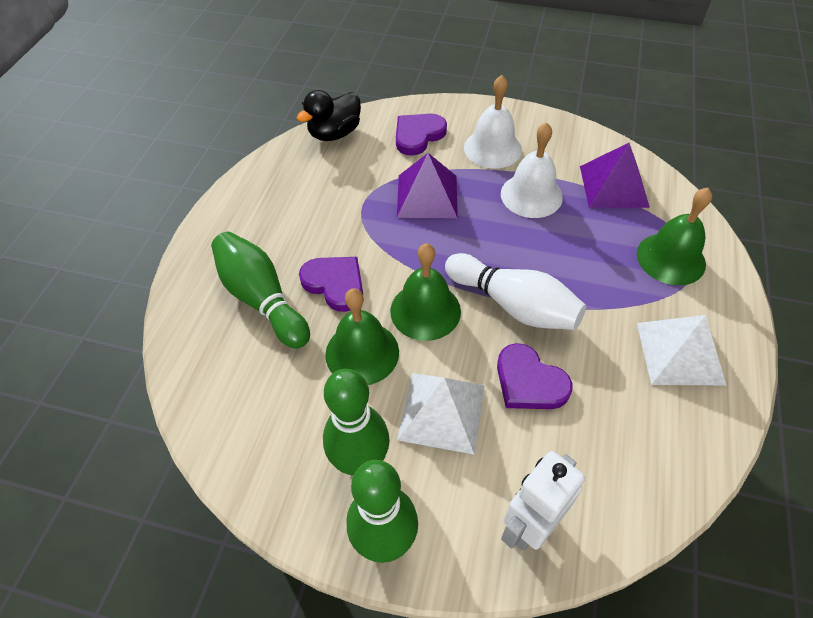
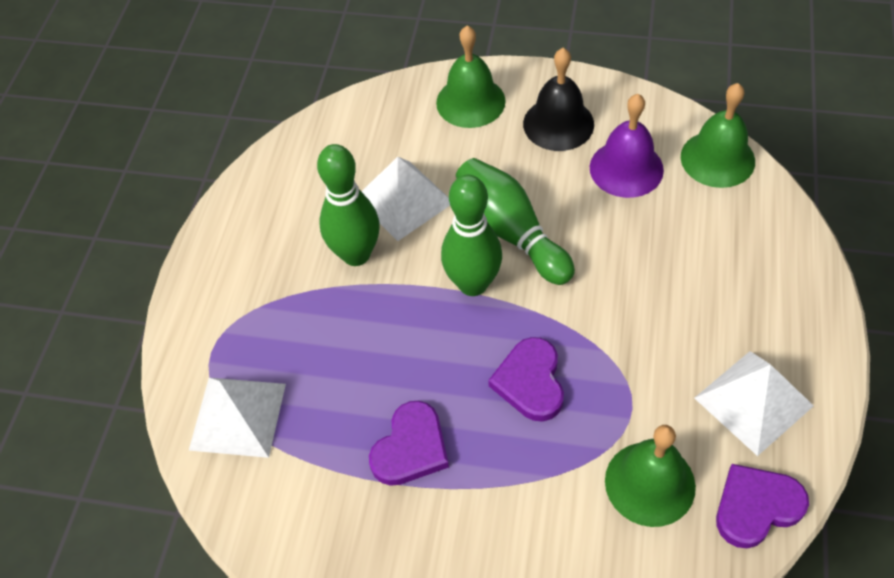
black bell: none = 0 -> [523,48,594,151] = 1
black duck: [297,90,361,141] = 1 -> none = 0
purple bell: none = 0 -> [590,94,664,198] = 1
purple pyramid: [397,153,458,218] [580,143,650,208] = 2 -> none = 0
white bell: [464,75,522,169] [501,122,563,218] = 2 -> none = 0
white bowling pin: [445,253,586,330] = 1 -> none = 0
white pyramid: [397,373,485,455] [637,315,726,385] = 2 -> [189,378,286,458] [361,157,450,241] [694,351,814,456] = 3
white robot: [501,451,585,551] = 1 -> none = 0

